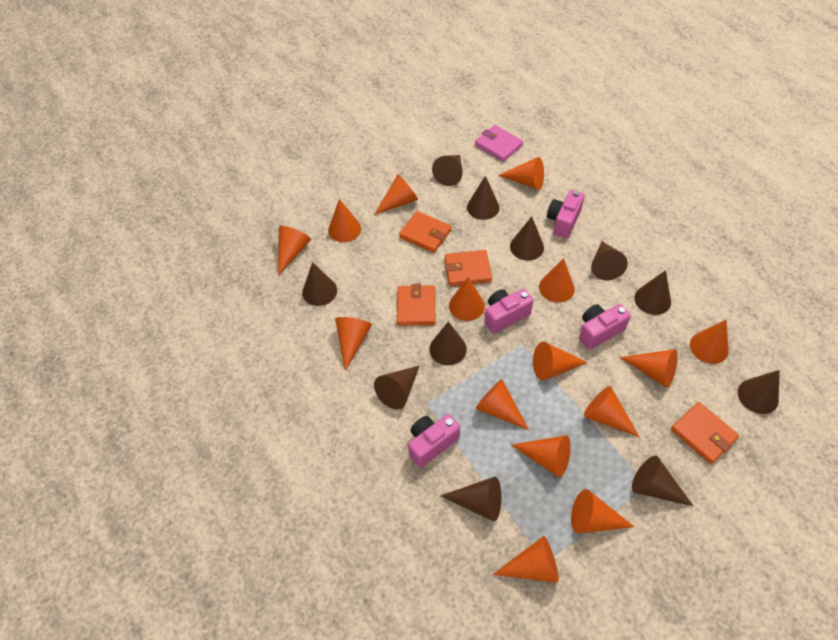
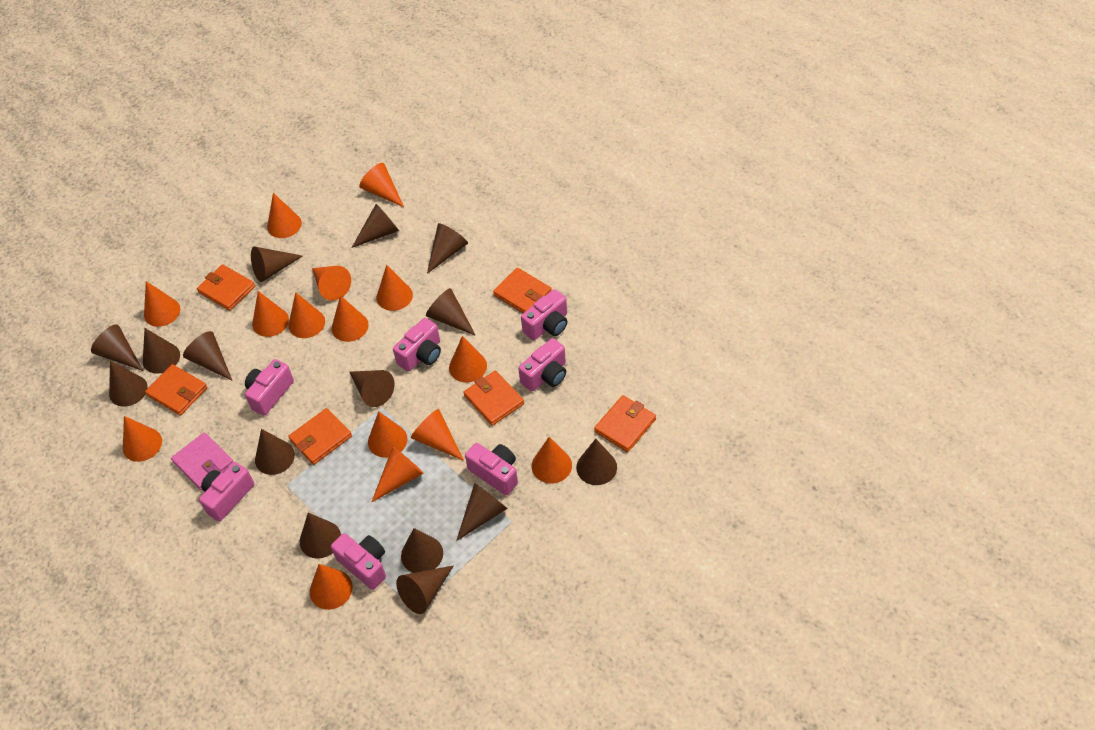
brown cone: [302,262,337,306] [374,366,419,409] [429,322,467,365] [432,155,463,186] [441,477,501,521] [467,176,499,220] [510,217,544,261] [591,241,628,280] [632,456,693,506] [635,270,671,315] [738,370,780,414] = 11 -> [91,324,143,371] [109,361,147,407] [143,328,180,374] [183,331,233,381] [251,247,302,282] [255,429,295,475] [300,513,341,559] [350,370,395,407] [352,204,399,248] [396,565,454,614] [401,528,443,573] [426,288,476,336] [427,223,468,274] [456,483,508,541] [576,439,617,485] = 15
orange wallet: [397,284,435,326] [399,211,452,253] [445,250,492,286] [671,402,739,464] = 4 -> [145,364,207,416] [197,264,255,311] [288,408,352,465] [463,370,524,426] [493,268,551,313] [594,395,656,452] = 6
pink camera: [408,414,460,468] [484,289,533,334] [547,190,585,238] [579,304,631,350] = 4 -> [199,462,254,522] [245,359,294,416] [331,533,386,590] [393,318,441,372] [465,443,518,495] [518,338,566,391] [521,289,567,340] = 7

